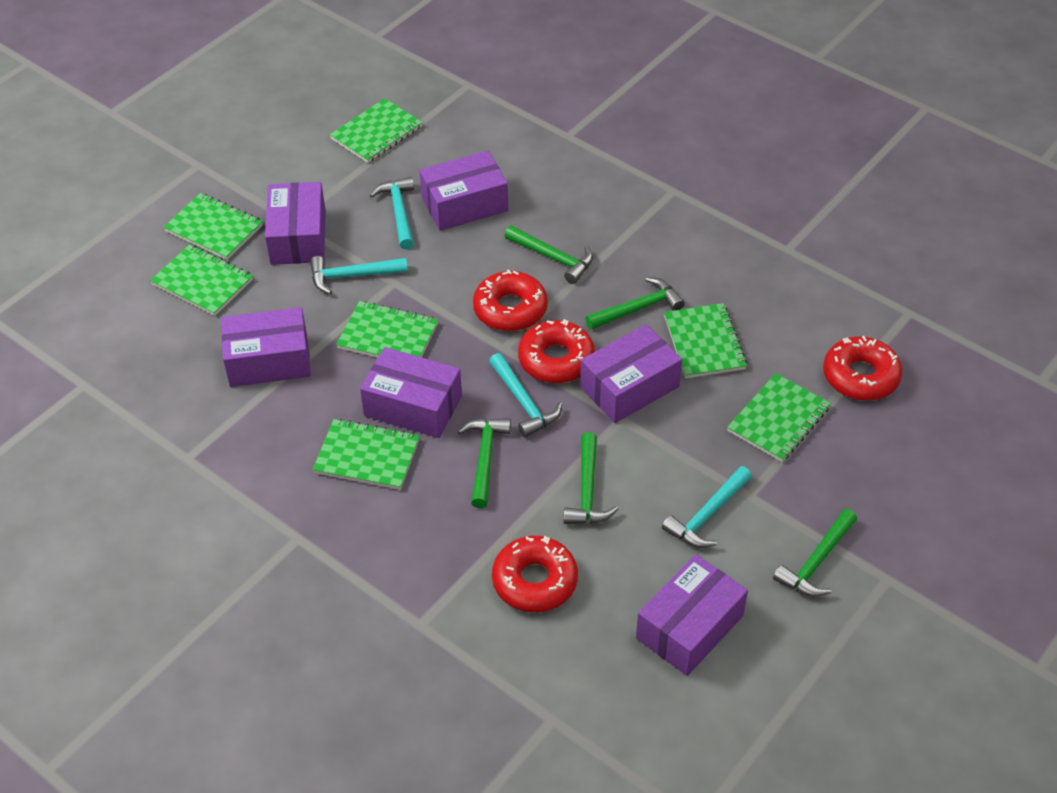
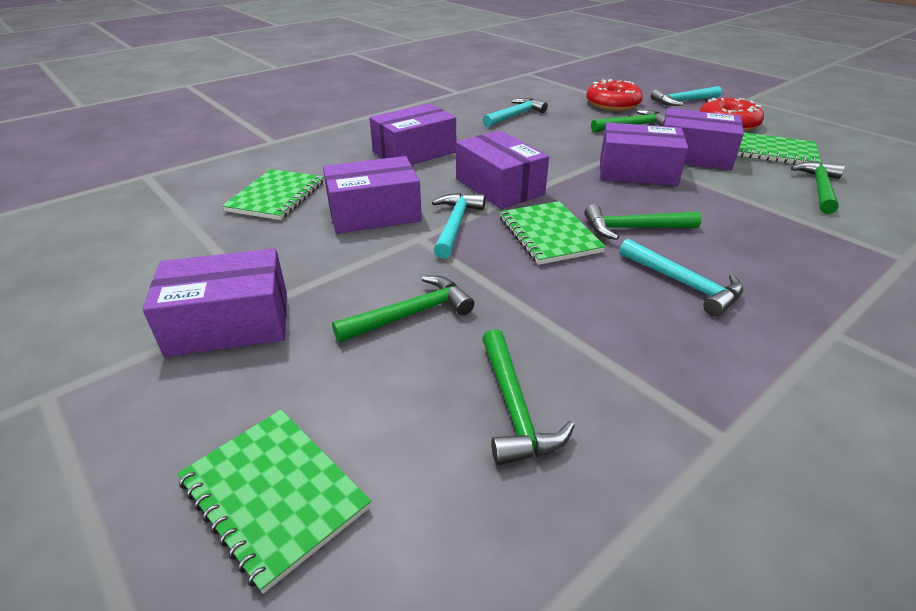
green notebook: [150,244,253,316] [163,193,263,260] [313,419,420,490] [330,98,423,163] [336,301,438,358] [664,303,747,378] [727,373,831,462] = 7 -> [177,410,371,594] [222,169,324,220] [500,201,606,265] [737,132,821,164] = 4
red donut: [473,269,548,331] [492,536,578,612] [518,319,595,383] [823,336,903,401] = 4 -> [586,79,643,111] [700,98,764,132] = 2

